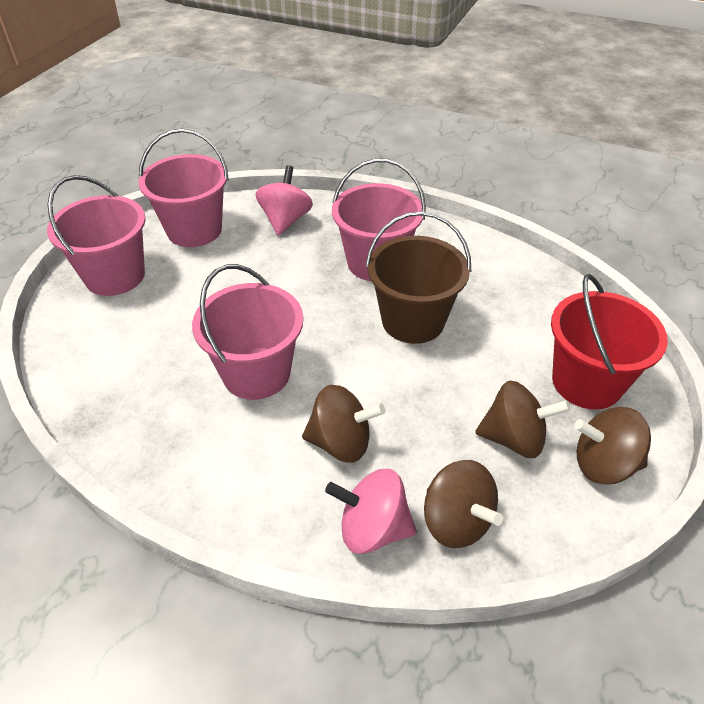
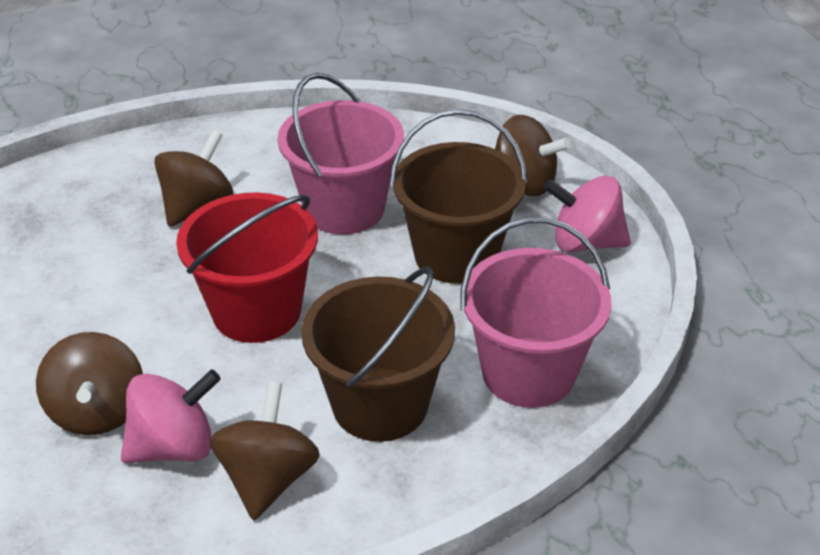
brown bucket: [366,211,471,344] = 1 -> [301,266,455,442] [390,109,528,284] = 2
pink bucket: [47,175,146,296] [138,129,229,247] [192,264,303,400] [332,158,426,281] = 4 -> [277,73,404,234] [460,217,612,408] = 2

